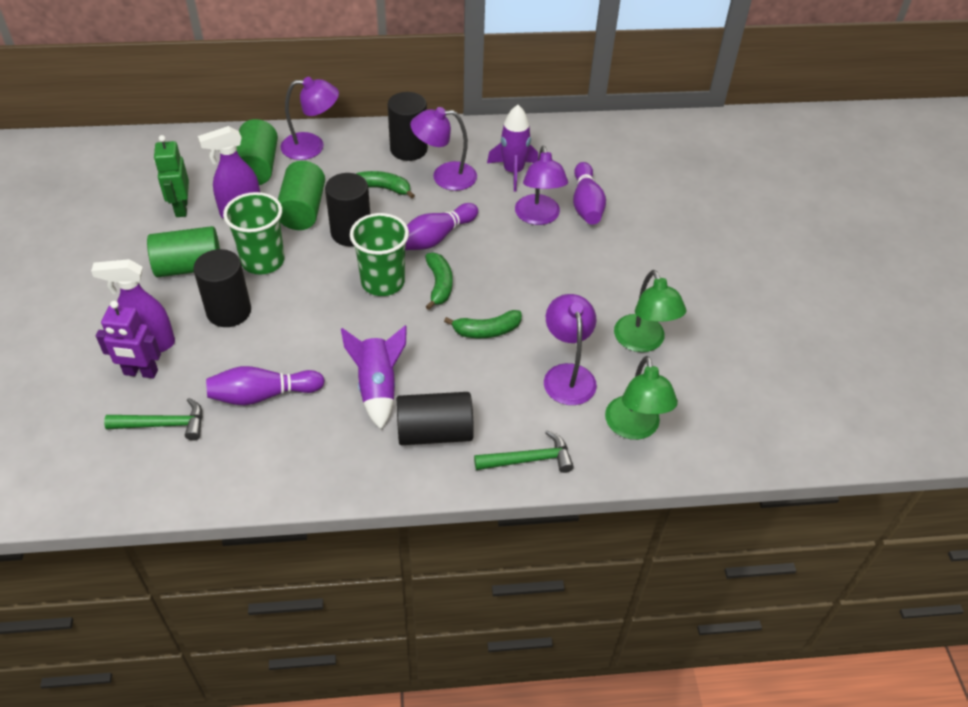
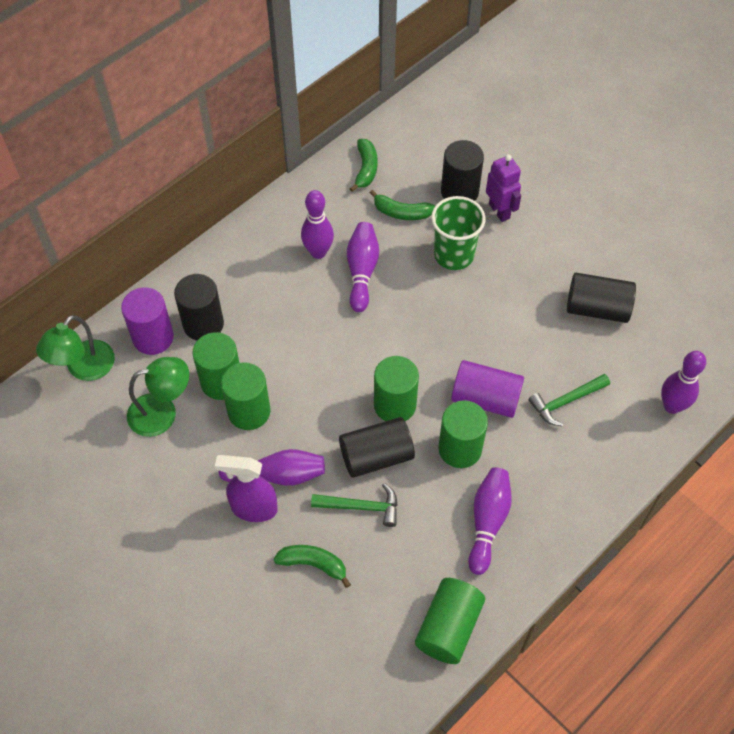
green cup: [223,192,284,275] [350,213,409,296] = 2 -> [431,196,486,270] = 1
green cylinder: [147,226,220,277] [236,119,278,185] [278,161,325,230] = 3 -> [192,332,239,400] [221,362,271,430] [374,356,419,421] [415,578,485,664] [439,400,488,468] = 5
green robot: [154,135,189,217] = 1 -> none = 0
purple bowling pin: [206,366,325,405] [405,203,478,250] [573,162,606,225] = 3 -> [218,449,325,486] [301,190,334,259] [347,222,379,312] [468,467,512,575] [661,351,706,414] = 5
purple cylinder: none = 0 -> [121,287,174,355] [451,360,524,418] = 2
purple lamp: [280,77,339,160] [410,107,477,191] [515,146,568,225] [544,294,597,405] = 4 -> none = 0
purple rocket: [341,325,407,429] [487,105,538,192] = 2 -> none = 0
purple spray bottle: [91,259,175,353] [198,126,260,219] = 2 -> [215,455,278,522] = 1

